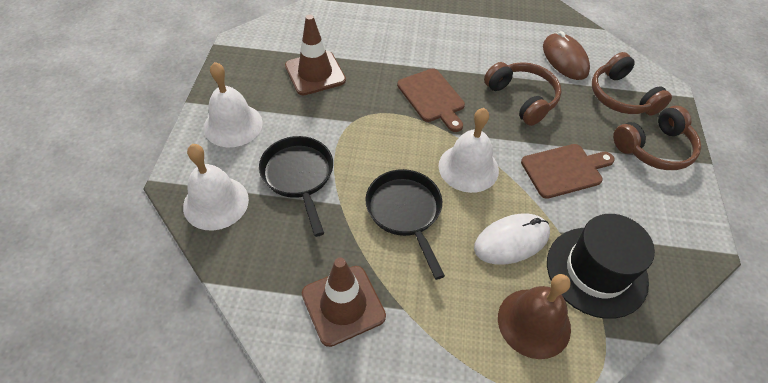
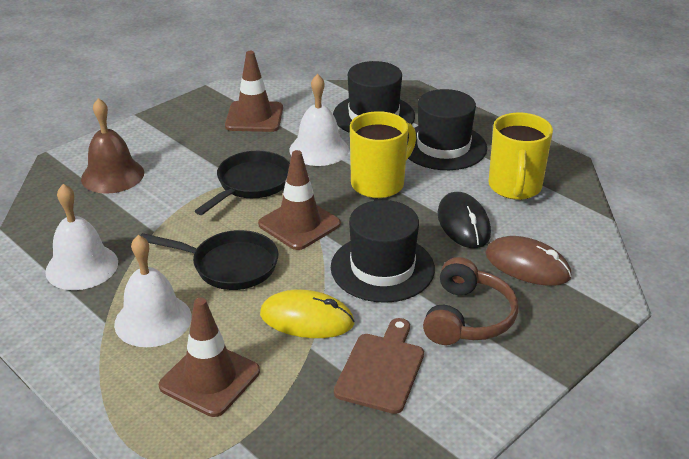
black hat: [547,214,655,319] = 1 -> [331,200,435,303] [333,61,415,133] [407,89,487,170] = 3
black mouse: none = 0 -> [437,192,491,248] = 1
brown cutting board: [397,68,465,132] [521,144,615,199] = 2 -> [334,318,424,414] = 1
brown headphones: [484,62,561,126] [592,52,672,116] [613,105,701,170] = 3 -> [423,257,518,345] = 1
brown traffic cone: [285,15,346,95] [302,257,386,347] = 2 -> [159,298,260,417] [225,51,283,132] [258,150,341,250] = 3
white mouse: [474,214,550,265] = 1 -> none = 0
yellow mouse: none = 0 -> [260,289,355,338] = 1
yellow mug: none = 0 -> [350,111,416,198] [488,113,553,200] = 2

